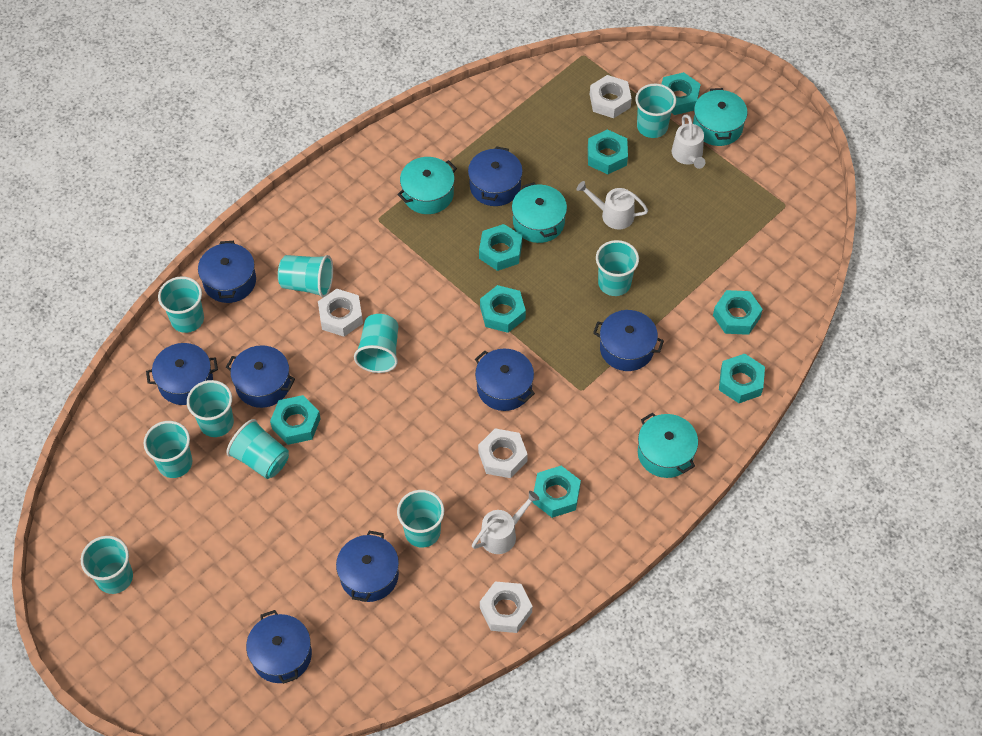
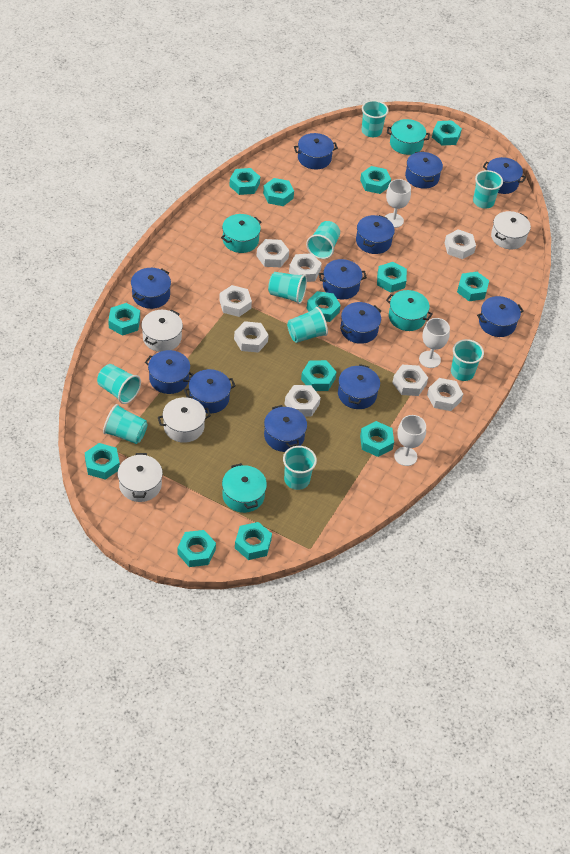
blue pot: [146,343,218,405] [198,241,256,303] [226,345,295,408] [246,610,312,684] [336,531,399,602] [468,147,523,206] [475,349,535,411] [593,310,664,371] = 8 -> [131,268,171,309] [145,350,194,394] [184,369,235,414] [264,405,307,452] [294,133,338,169] [319,259,367,299] [338,364,380,409] [340,302,381,344] [356,215,395,254] [405,151,443,189] [477,296,524,337] [483,157,526,194] = 12
turquoise cup: [81,536,133,594] [144,421,192,478] [158,276,204,333] [187,380,234,437] [226,419,289,479] [278,255,333,298] [354,314,398,373] [397,490,444,548] [596,240,639,296] [635,84,676,138] = 10 -> [97,364,141,404] [103,404,148,444] [268,272,307,304] [283,446,317,490] [287,307,328,343] [306,221,340,259] [362,100,388,137] [451,339,484,381] [473,170,503,209] = 9
turquoise nut: [270,395,321,445] [479,224,522,271] [480,285,526,333] [533,466,581,518] [588,129,628,174] [662,72,701,115] [713,290,763,335] [719,354,765,403] = 8 -> [85,443,120,480] [108,303,140,336] [177,530,216,567] [229,168,260,195] [235,522,272,560] [263,178,294,206] [301,360,336,391] [307,291,341,322] [360,166,391,194] [360,421,394,457] [377,262,407,293] [432,120,462,146] [457,272,489,301] = 13
white goblet: none = 0 -> [385,179,411,228] [394,415,426,466] [419,318,450,368] = 3
white nut: [318,289,363,337] [478,428,528,478] [480,581,532,633] [590,75,632,118] = 4 -> [219,285,252,317] [234,321,269,353] [257,239,289,268] [285,385,321,417] [289,253,322,282] [392,365,428,396] [427,378,463,411] [445,229,476,259] = 8
white pot: none = 0 -> [117,453,163,502] [141,310,183,352] [158,397,211,443] [491,211,531,249] = 4
white watering can: [472,491,539,554] [577,181,648,229] [672,114,705,169] = 3 -> none = 0

